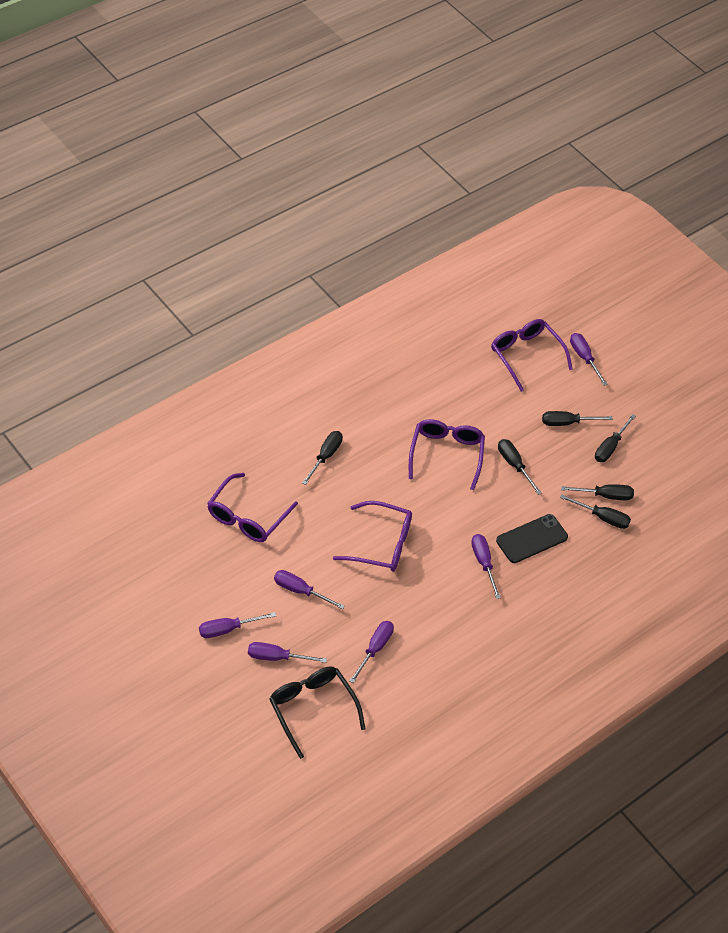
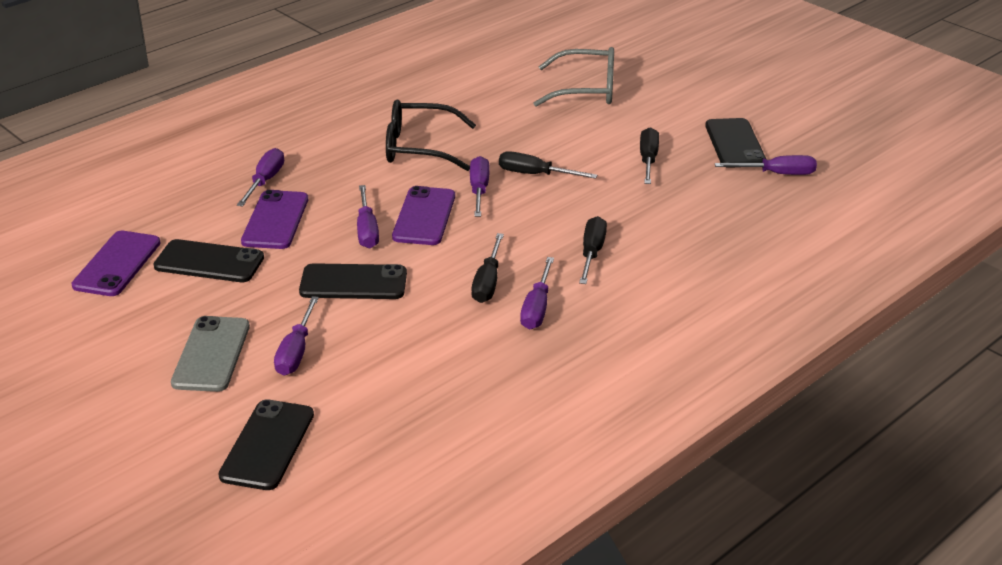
black phone: [496,514,568,563] = 1 -> [154,239,264,282] [218,399,314,490] [299,263,407,299] [705,118,766,168] = 4
black screwdriver: [302,431,343,485] [498,439,542,495] [542,411,613,426] [560,494,631,529] [561,484,634,500] [595,414,636,462] = 6 -> [471,233,504,303] [499,151,598,179] [579,216,607,284] [640,127,659,184] = 4
grey glasses: none = 0 -> [533,47,614,107] = 1
grey phone: none = 0 -> [171,316,250,392] = 1
purple glasses: [207,473,298,542] [333,501,412,572] [409,419,485,491] [491,319,573,392] = 4 -> none = 0
purple phone: none = 0 -> [71,231,161,296] [241,190,308,249] [392,186,455,245] = 3

